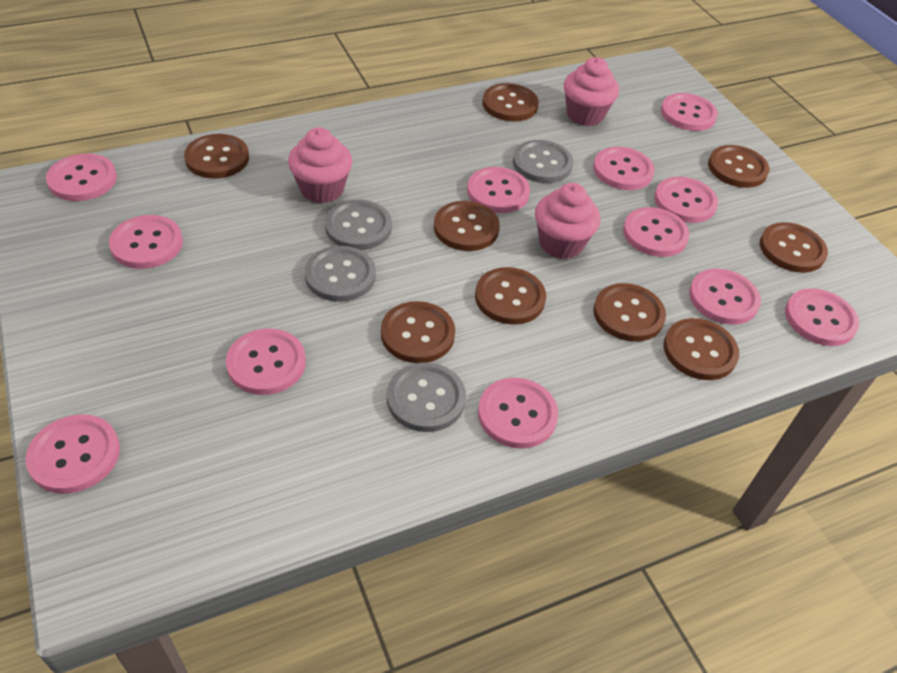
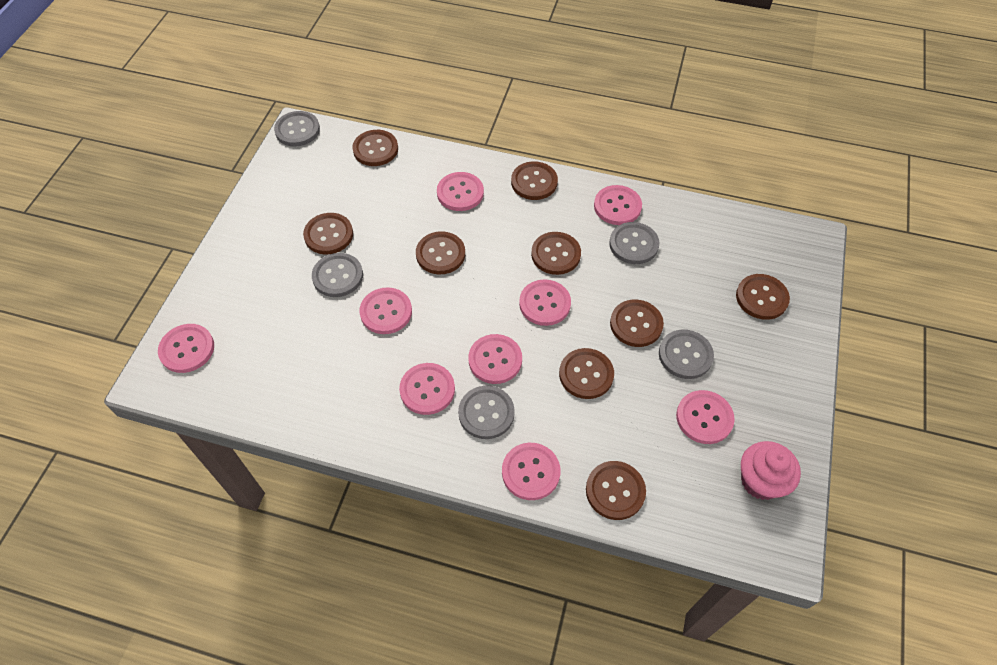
grey button: [305,246,376,302] [325,200,392,250] [387,363,466,432] [513,140,573,183] = 4 -> [274,111,320,146] [312,253,363,297] [458,386,515,439] [609,222,659,264] [659,330,714,379] = 5
pink button: [25,414,120,494] [46,154,117,201] [109,215,183,269] [226,329,306,395] [467,167,530,213] [478,378,558,448] [593,147,654,190] [623,207,690,257] [654,177,718,223] [661,93,718,131] [689,269,761,325] [785,288,859,346] = 12 -> [158,324,214,373] [360,287,412,334] [399,363,455,415] [437,172,484,211] [468,334,522,384] [502,443,560,500] [519,279,571,326] [594,185,642,225] [676,390,735,444] = 9
pink cupcake: [288,128,352,203] [535,183,601,259] [564,57,619,126] = 3 -> [741,441,801,500] = 1

